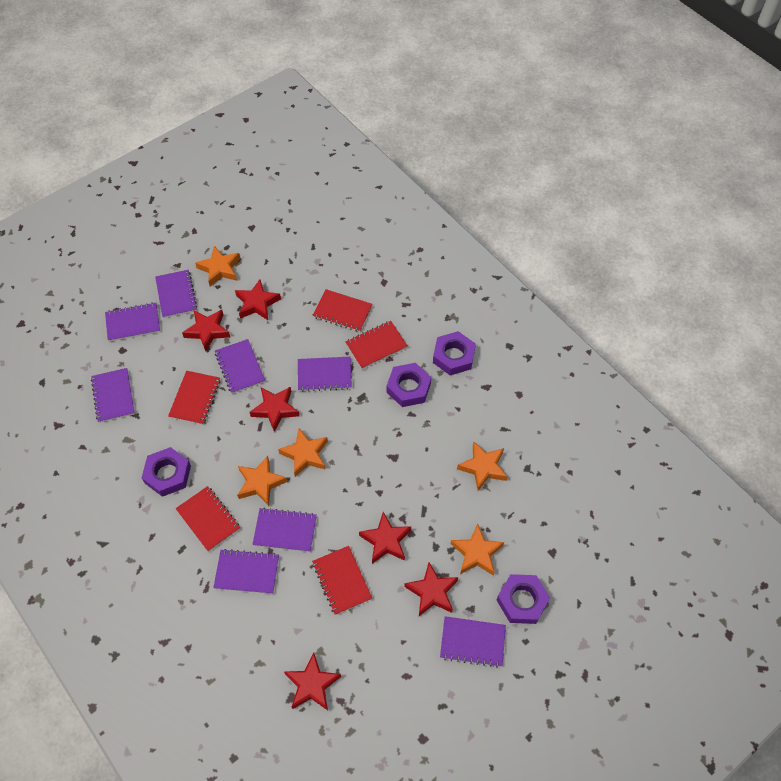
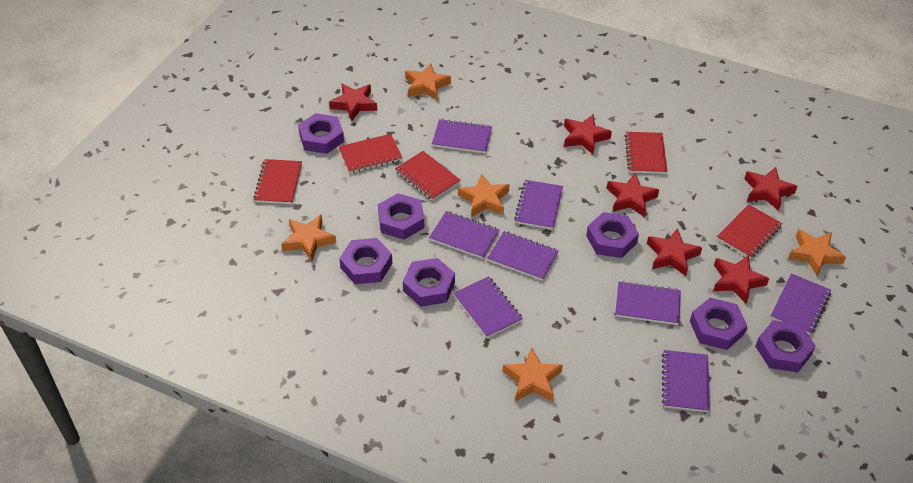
purple nut: [142,447,191,497] [386,363,431,407] [433,331,476,375] [497,574,550,624] = 4 -> [298,113,344,154] [339,238,392,284] [378,193,424,240] [403,258,455,307] [586,212,639,258] [690,298,747,350] [755,320,816,373] = 7

